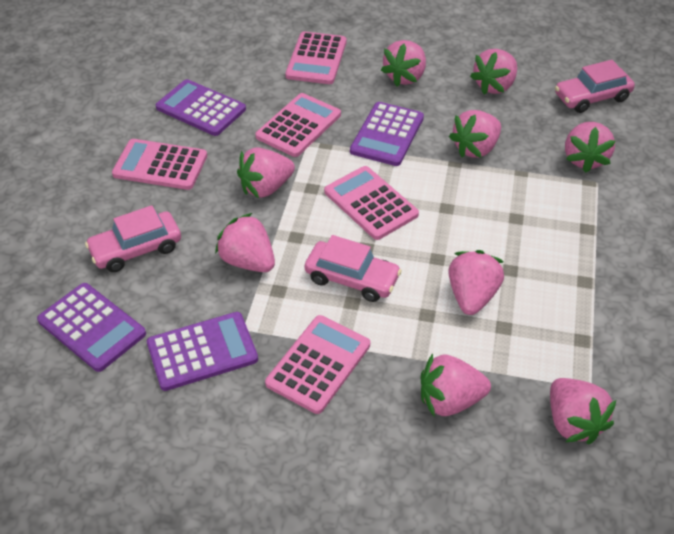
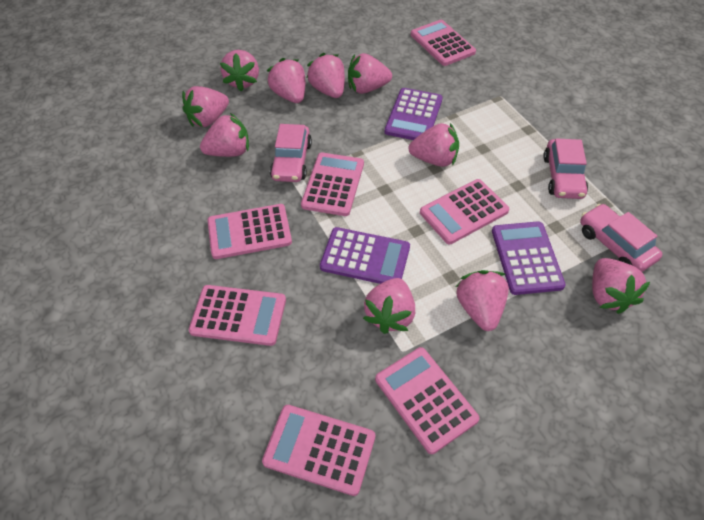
pink calculator: [112,139,207,190] [255,93,341,157] [265,315,370,414] [285,31,346,84] [324,166,419,240] = 5 -> [189,285,286,346] [207,204,292,259] [262,405,375,496] [301,153,364,216] [375,347,480,454] [411,20,476,66] [420,179,509,244] = 7
pink strawberry: [215,213,275,272] [237,147,295,198] [381,40,426,86] [421,353,491,417] [448,250,504,315] [449,110,501,158] [470,49,517,94] [550,378,616,444] [565,122,616,173] = 9 -> [182,86,229,127] [200,113,249,157] [220,50,259,91] [267,58,305,103] [307,53,345,98] [348,53,392,94] [363,278,415,334] [409,123,459,167] [456,270,509,331] [592,258,650,314] = 10
purple calculator: [37,283,146,372] [147,312,258,391] [156,79,246,136] [350,102,424,166] = 4 -> [320,227,410,284] [385,88,443,140] [492,221,566,295] = 3

